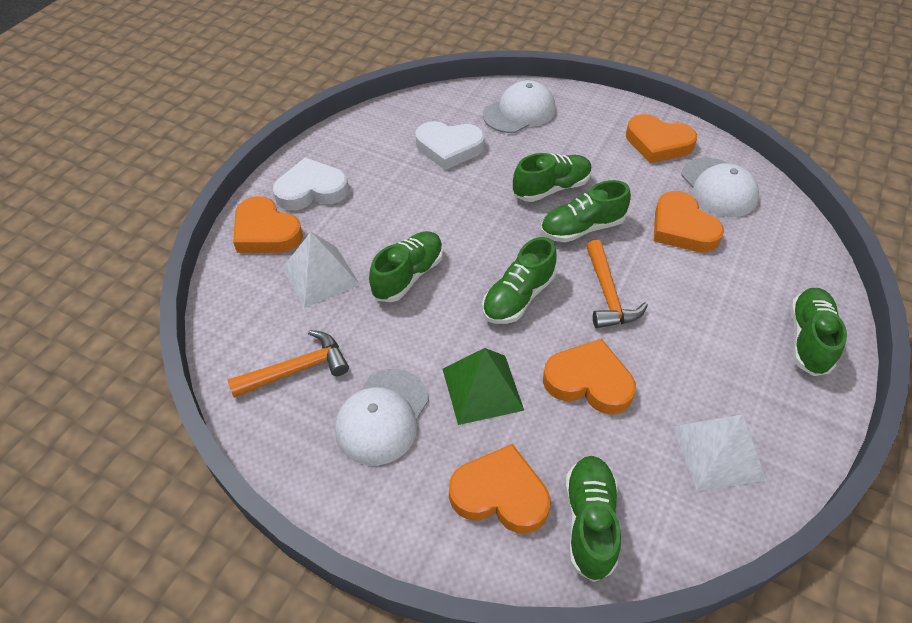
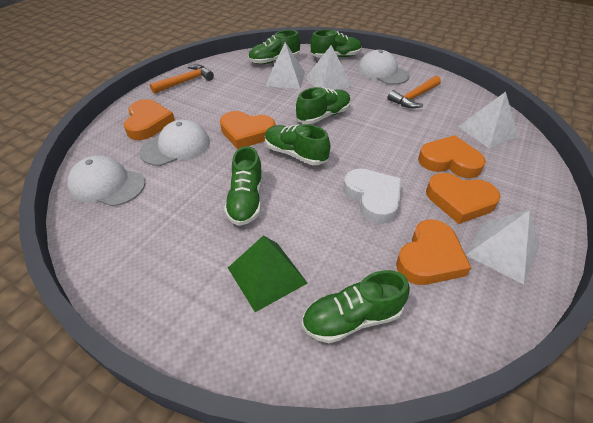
white heart: [273,158,349,211] [415,121,485,170] = 2 -> [343,168,402,224] = 1
white pyramid: [283,232,360,308] [672,414,767,491] = 2 -> [266,42,305,89] [306,45,353,90] [458,92,519,149] [466,210,539,284] = 4

